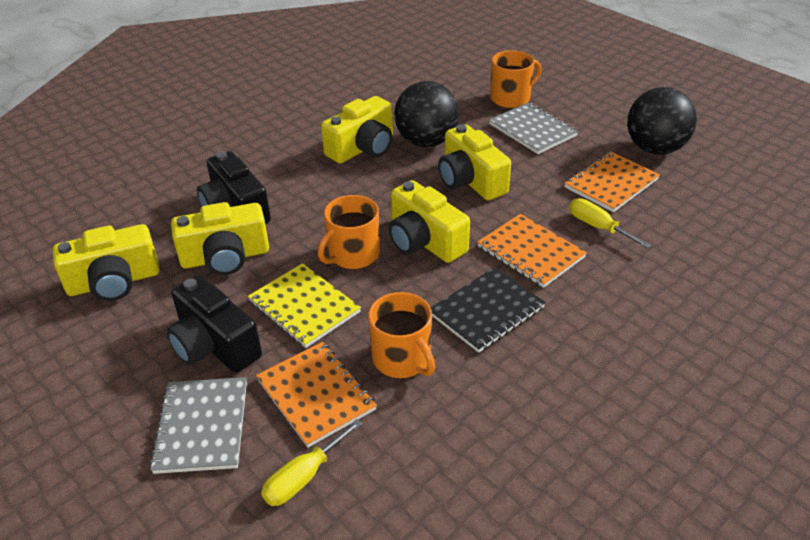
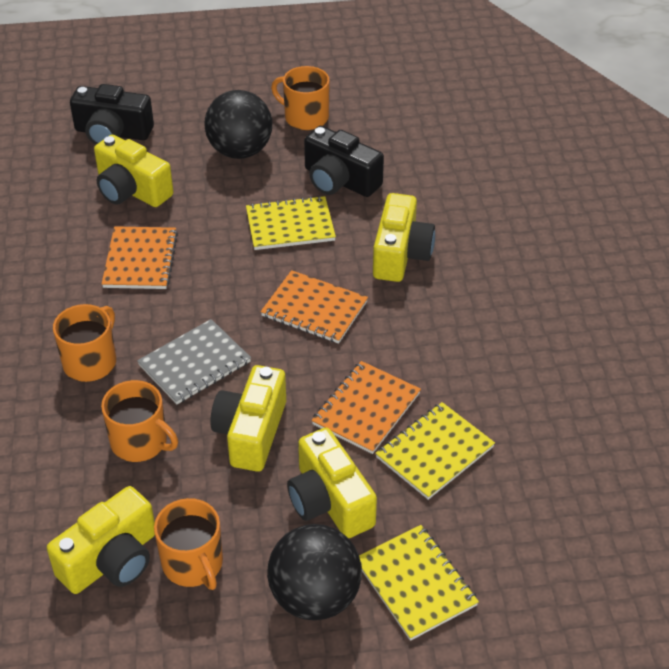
black notebook: [431,267,546,353] = 1 -> none = 0
grey notebook: [149,377,247,474] [489,103,578,154] = 2 -> [137,319,251,404] = 1
orange mug: [318,195,380,269] [368,292,435,378] [490,50,542,108] = 3 -> [53,304,116,382] [101,380,178,462] [154,498,223,590] [271,66,330,130] = 4
yellow notebook: [248,263,361,348] = 1 -> [246,196,336,250] [359,525,479,641] [375,402,495,500] = 3
yellow screwdriver: [261,419,363,506] [569,198,651,248] = 2 -> none = 0

